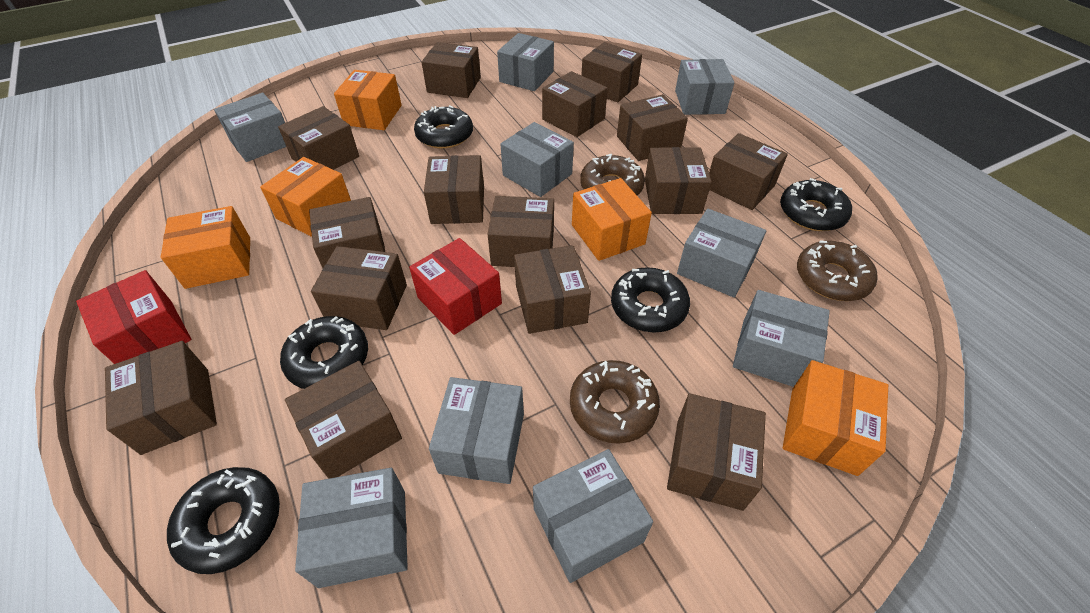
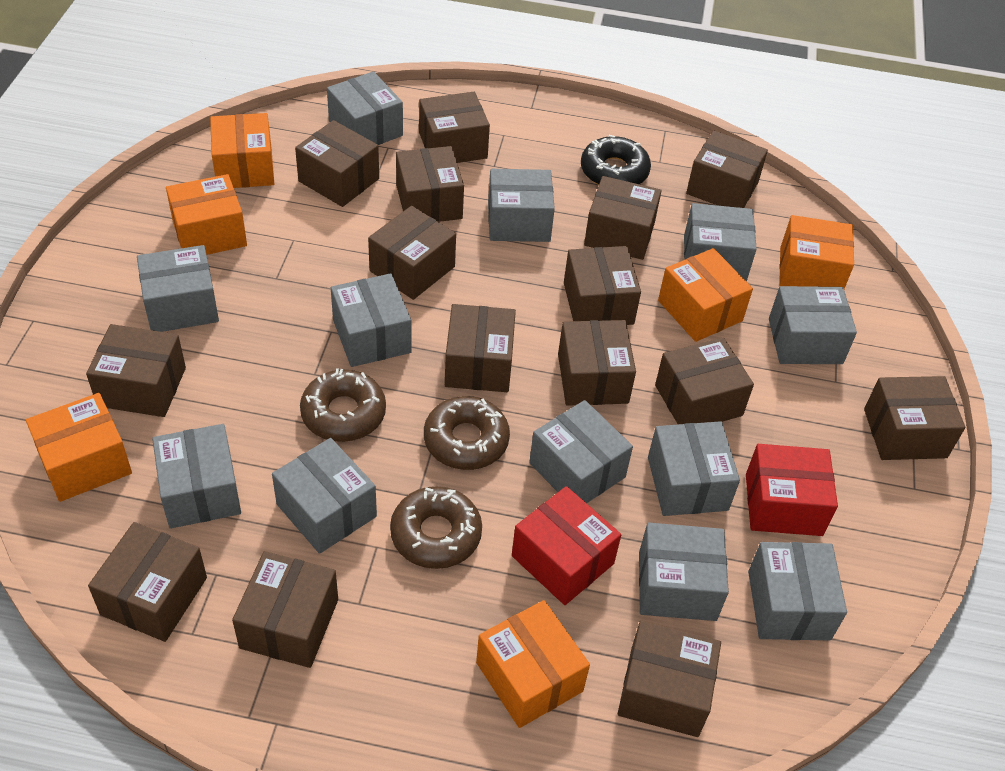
black donut: [167,467,280,574] [280,316,368,389] [414,105,473,149] [611,267,690,333] [780,178,852,231] = 5 -> [581,135,651,185] = 1
grey box: [214,93,286,162] [295,468,408,588] [429,377,524,484] [497,33,554,91] [500,122,574,197] [533,449,653,583] [675,59,734,115] [677,209,766,298] [733,290,830,387] = 9 -> [137,245,219,332] [152,424,241,529] [272,438,377,554] [327,71,403,145] [331,273,411,367] [488,169,555,242] [529,400,633,503] [639,523,729,621] [648,421,740,516] [684,203,757,281] [748,542,847,641] [769,286,857,364] = 12
orange box: [161,206,250,289] [260,157,351,237] [334,70,402,130] [572,178,652,261] [783,360,888,476] = 5 -> [26,393,132,502] [166,174,247,255] [210,113,274,188] [476,600,590,728] [658,248,753,342] [779,215,854,289] = 6

